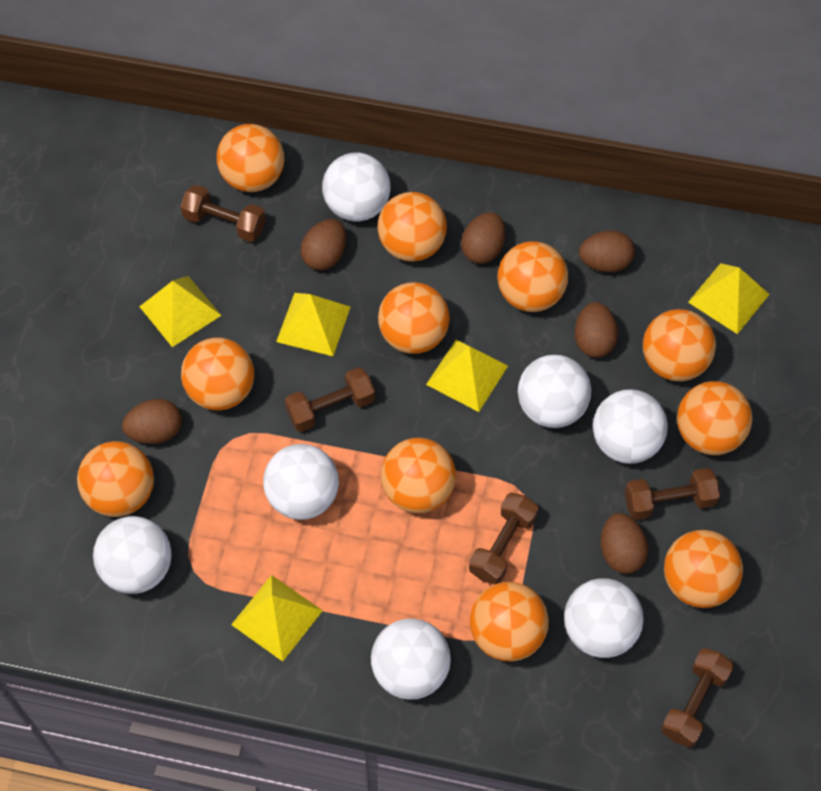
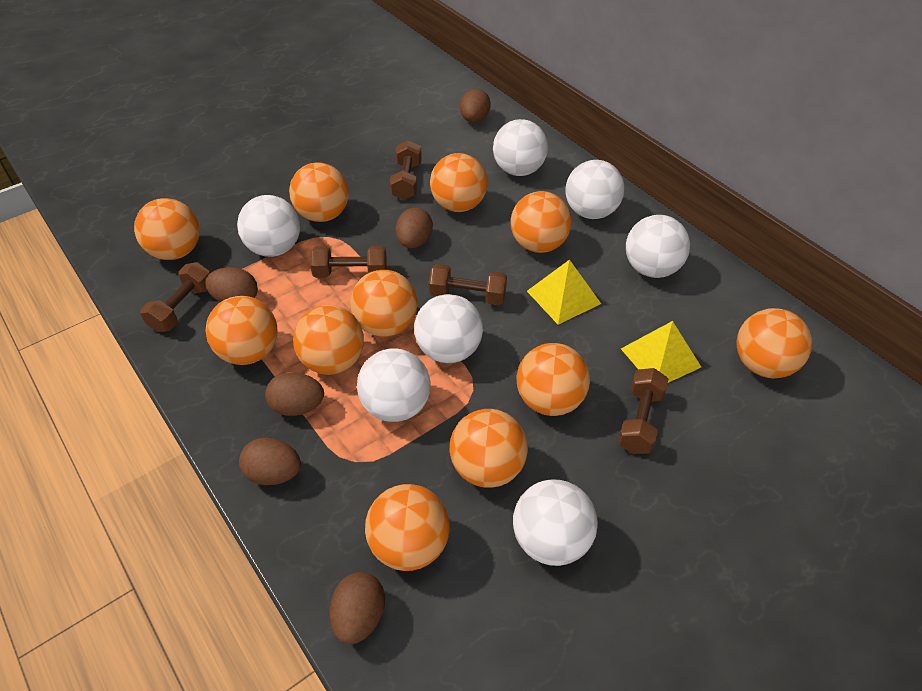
yellow pyramid: [139,276,222,347] [231,575,323,661] [276,293,350,356] [426,339,508,412] [688,263,770,334] = 5 -> [527,260,601,325] [621,321,701,383] = 2

